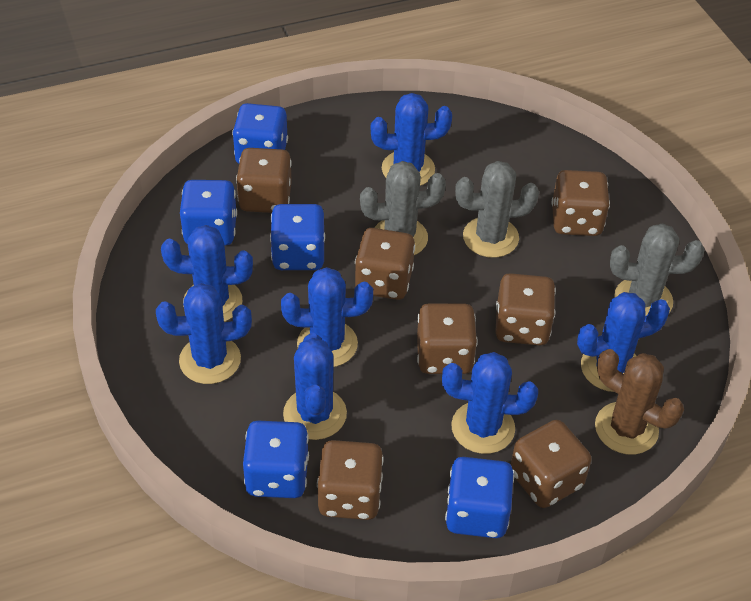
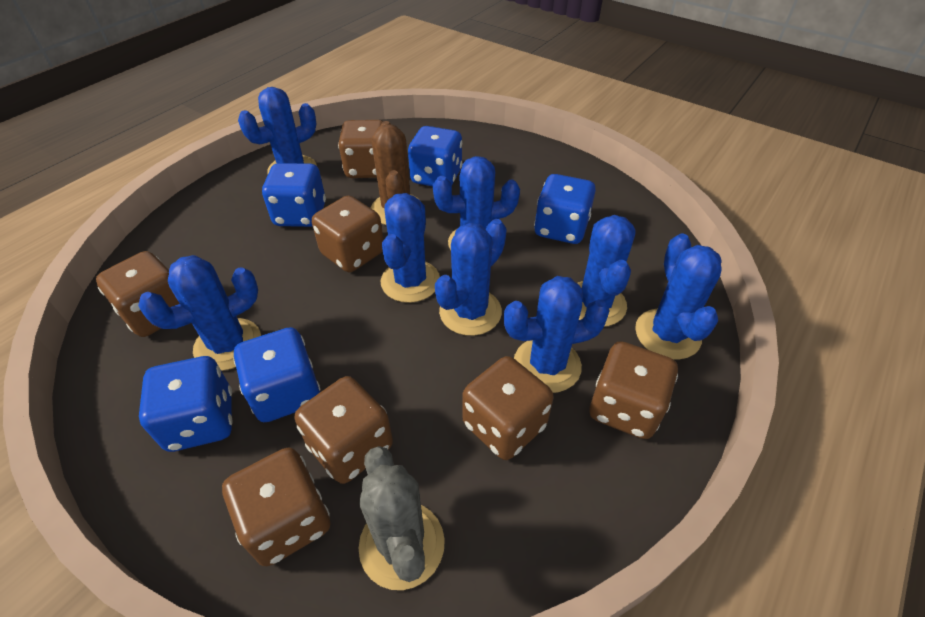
blue cactus: [156,283,252,384] [161,225,253,322] [281,267,373,367] [283,333,347,440] [371,93,452,186] [442,352,538,454] [577,292,670,392] = 7 -> [138,255,261,371] [238,87,317,173] [381,193,440,303] [433,156,520,250] [435,219,507,336] [504,276,610,393] [577,215,636,327] [635,234,722,360] = 8
grey cactus: [360,161,446,255] [455,161,539,258] [610,223,704,316] = 3 -> [359,446,445,590] = 1

